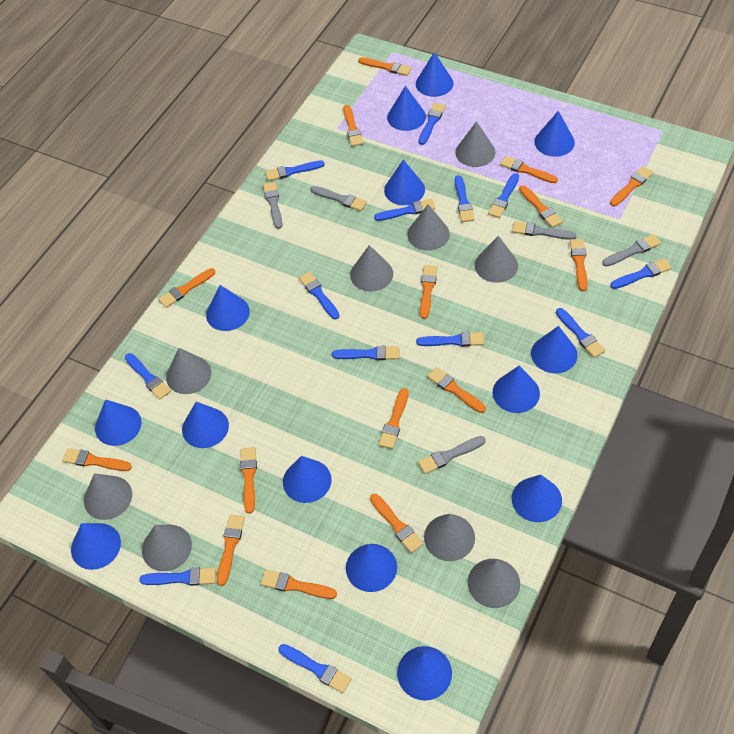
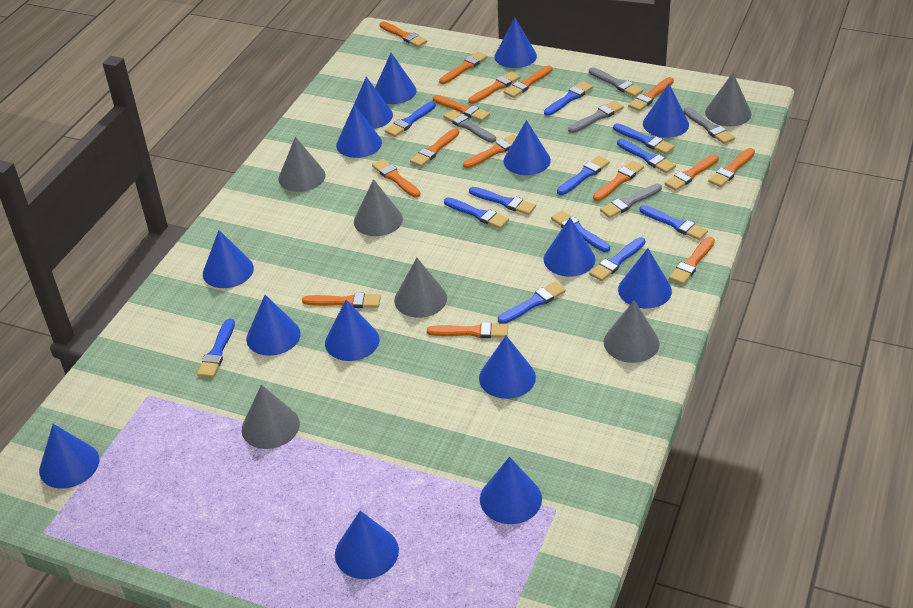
blue brush: [125,353,171,400] [139,568,216,586] [265,160,325,181] [278,644,352,693] [299,272,339,319] [332,346,399,360] [374,199,435,221] [416,332,484,347] [419,103,446,145] [455,175,475,222] [488,173,519,218] [556,308,605,358] [610,258,672,289] = 13 -> [197,319,235,378] [385,101,436,137] [444,197,509,229] [469,187,536,215] [498,281,566,324] [544,81,593,116] [551,211,610,252] [557,156,610,195] [589,237,645,281] [613,123,675,154] [617,139,676,173] [639,205,708,240] = 12
blue cone: [71,523,121,570] [95,399,142,446] [182,402,229,448] [206,285,250,331] [283,456,331,503] [346,544,397,592] [384,159,425,205] [387,86,426,131] [397,646,452,701] [416,52,453,97] [493,366,540,413] [512,475,562,522] [531,326,578,373] [534,111,575,157] = 14 -> [39,424,99,489] [203,230,254,288] [246,295,301,356] [325,300,379,361] [335,511,399,579] [336,104,382,158] [354,77,393,129] [375,53,417,104] [479,336,536,399] [480,457,542,524] [495,18,537,68] [504,120,551,175] [544,218,595,277] [618,248,672,309] [643,84,689,138] = 15
grey cone: [84,473,132,520] [142,525,192,571] [166,348,211,394] [350,245,393,292] [408,204,450,251] [424,514,475,561] [455,121,495,167] [468,559,520,608] [475,236,518,283] = 9 -> [242,385,300,449] [278,137,325,192] [354,179,403,236] [394,258,447,318] [604,300,660,363] [705,73,752,126] = 6

